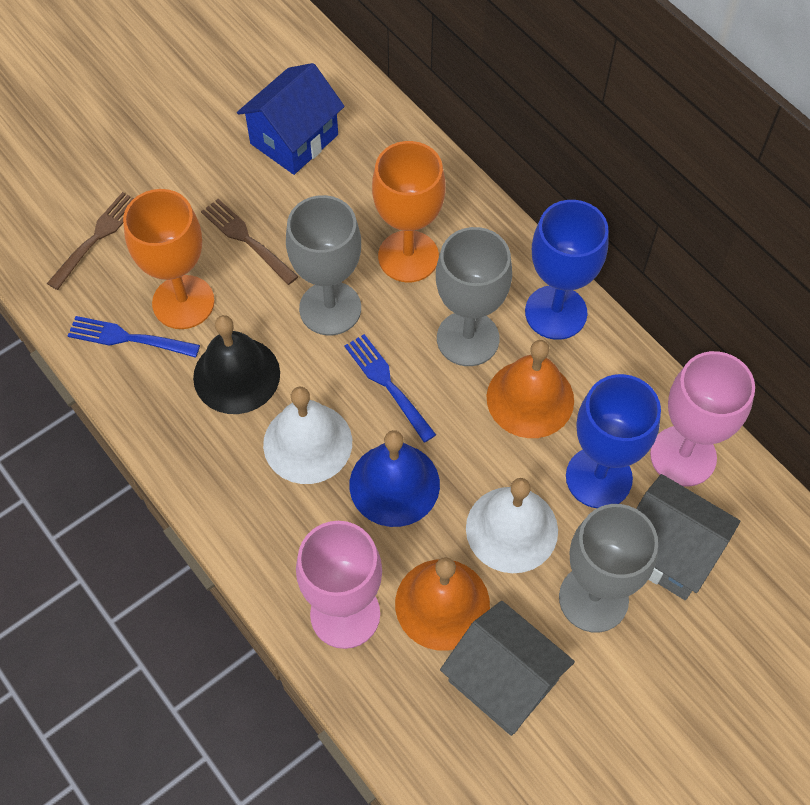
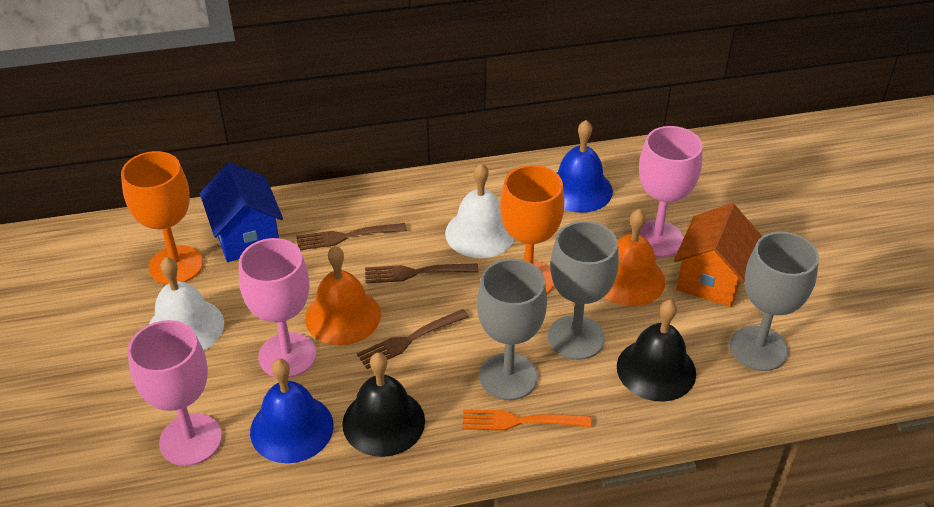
black bell: [193,315,280,414] = 1 -> [342,352,425,457] [617,300,696,402] = 2
blue bell: [349,430,440,527] = 1 -> [250,359,334,463] [557,120,613,213] = 2
blue fork: [68,316,200,358] [344,334,436,443] = 2 -> none = 0
blue goblet: [525,200,609,340] [566,374,661,508] = 2 -> none = 0
brown fork: [47,192,134,290] [201,199,299,285] = 2 -> [296,223,407,250] [357,309,469,369] [365,263,478,283] = 3
grey house: [440,601,575,736] [636,474,740,600] = 2 -> none = 0
orange fork: none = 0 -> [463,409,591,431] = 1
orange house: none = 0 -> [674,203,762,307] = 1
pink goblet: [296,521,382,649] [650,351,755,486] = 2 -> [128,320,222,466] [239,238,316,378] [639,126,703,257] = 3

